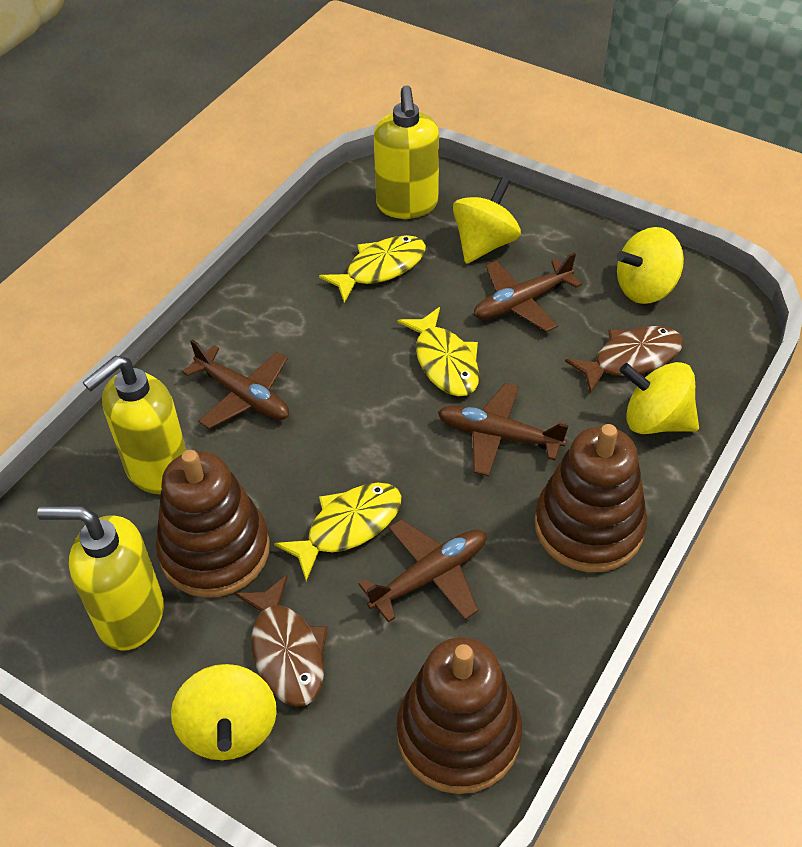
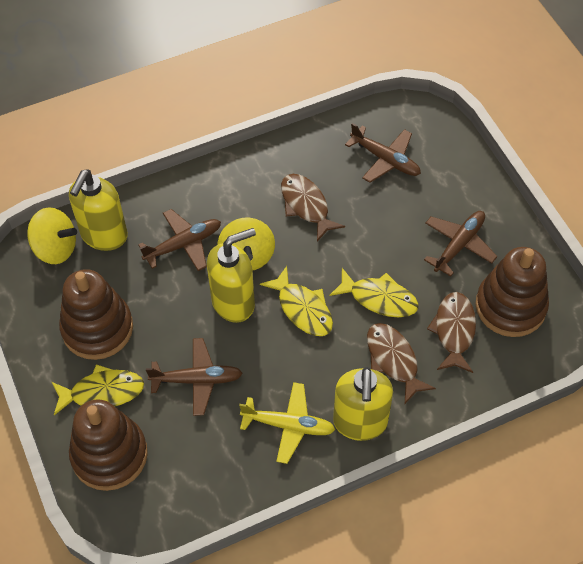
brown fish: [234,575,327,707] [565,326,683,394] = 2 -> [281,174,345,241] [367,323,436,404] [427,292,476,373] = 3
yellow plane: none = 0 -> [239,382,335,464] = 1
yellow spinning top: [171,664,277,760] [453,177,521,264] [616,227,684,304] [619,362,699,434] = 4 -> [27,207,77,264] [218,218,275,271] = 2

